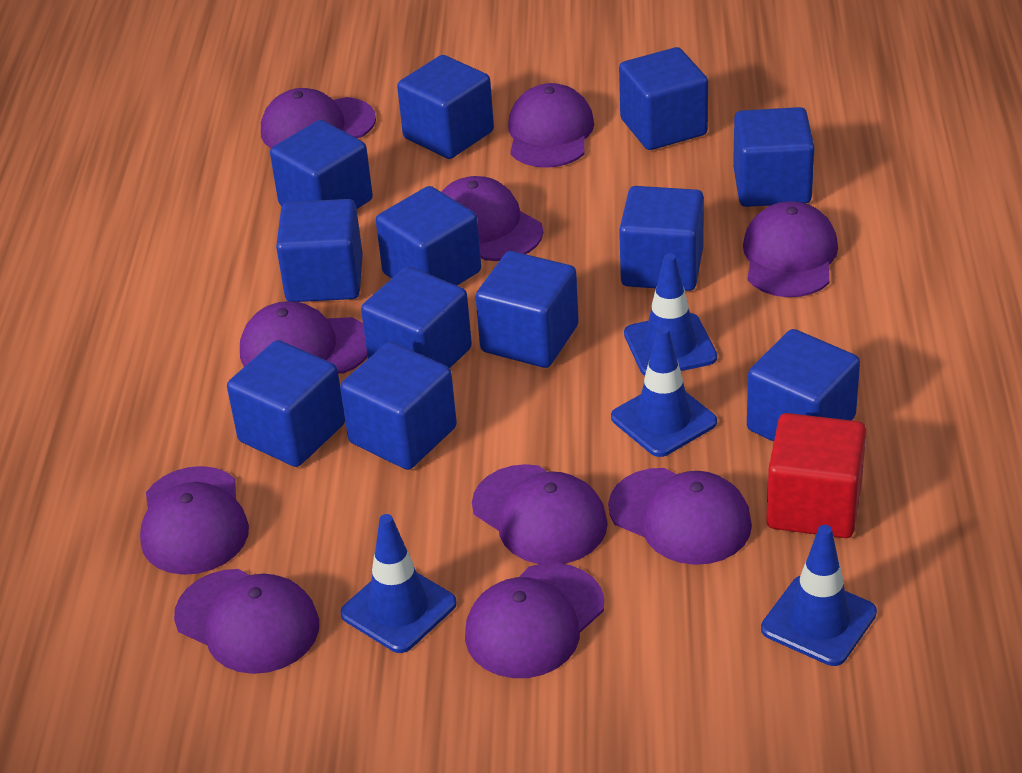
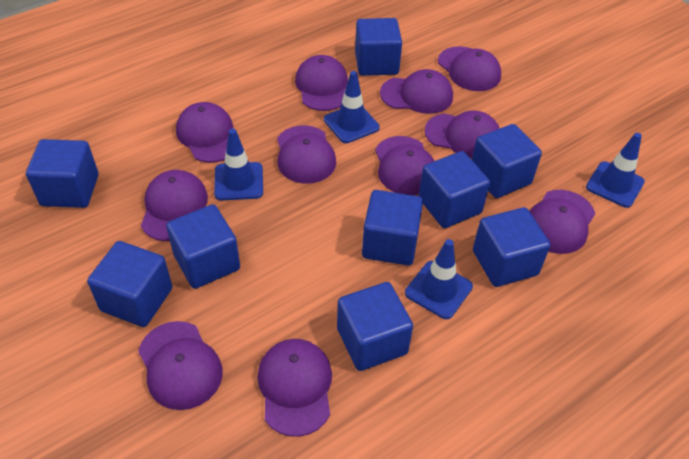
blue cube: [227,340,345,467] [270,120,373,209] [276,199,363,302] [340,342,457,470] [361,267,472,368] [376,186,481,285] [397,55,494,159] [476,251,579,368] [619,47,708,150] [619,186,704,291] [733,107,815,207] [747,329,860,442] = 12 -> [26,139,99,208] [87,241,172,327] [166,204,240,289] [337,282,413,371] [355,18,402,76] [362,190,423,266] [419,151,490,228] [472,124,542,198] [473,207,550,287] = 9
purple cap: [140,466,249,575] [174,569,319,674] [240,301,368,374] [261,88,376,148] [441,176,543,261] [465,563,604,678] [472,464,608,564] [508,83,594,168] [608,468,752,565] [743,201,838,297] = 10 -> [138,321,223,410] [141,170,208,241] [176,102,233,163] [257,339,332,437] [277,125,336,184] [295,55,348,111] [375,136,434,195] [380,69,453,114] [424,110,500,158] [438,46,501,91] [529,190,595,254] = 11
red cube: [766,413,866,538] = 1 -> none = 0

